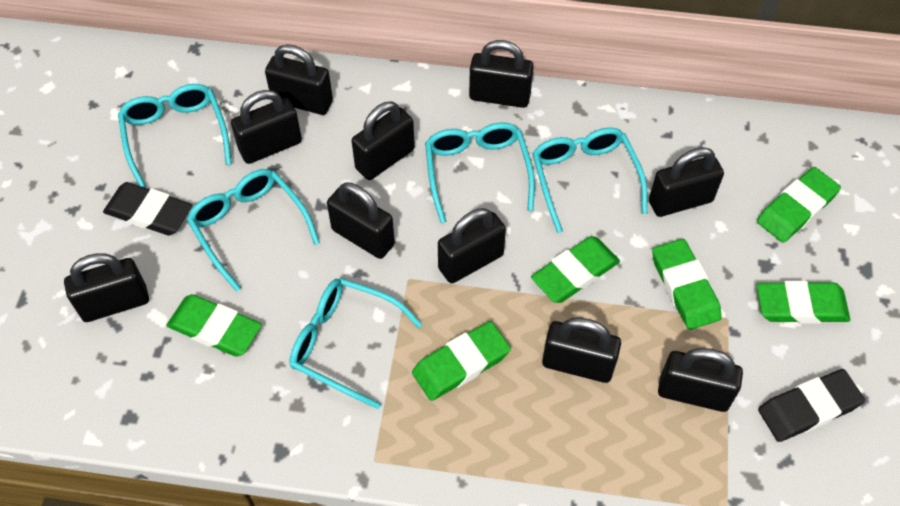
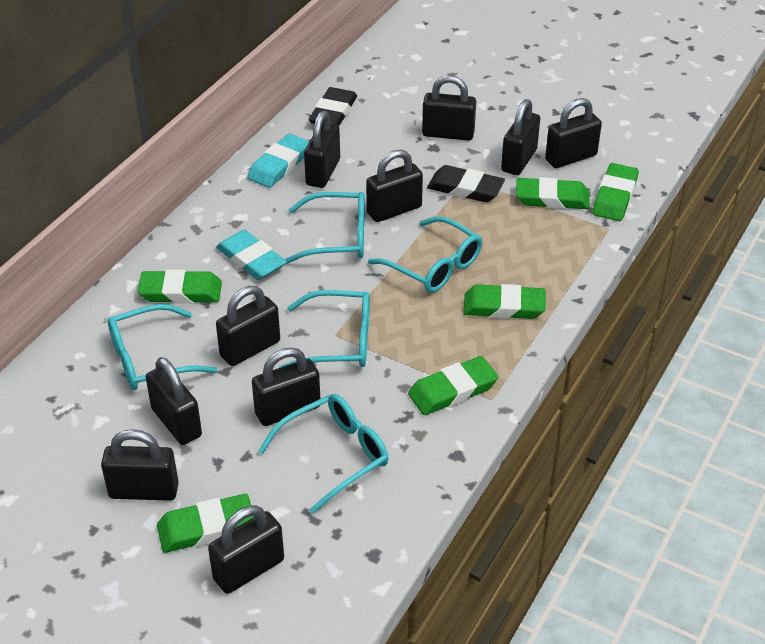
turquoise eraser: none = 0 -> [216,230,287,280] [247,134,310,188] = 2

